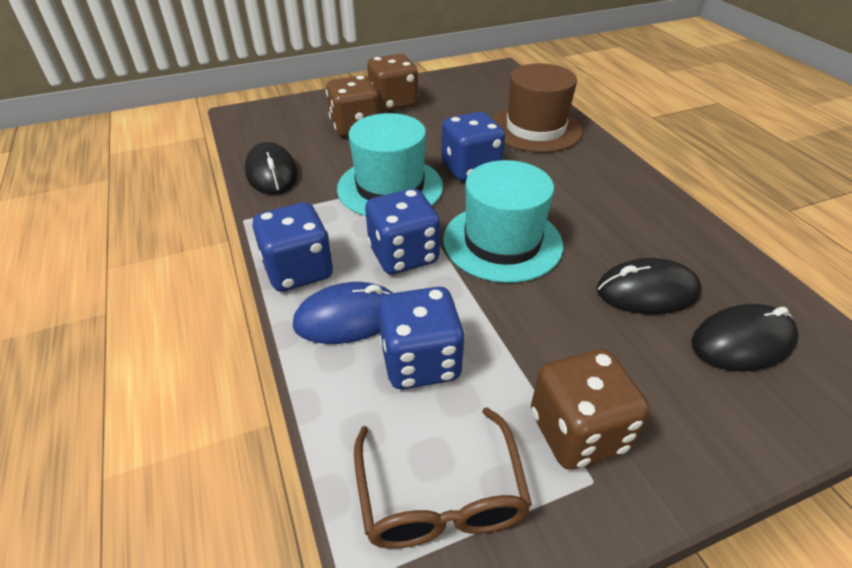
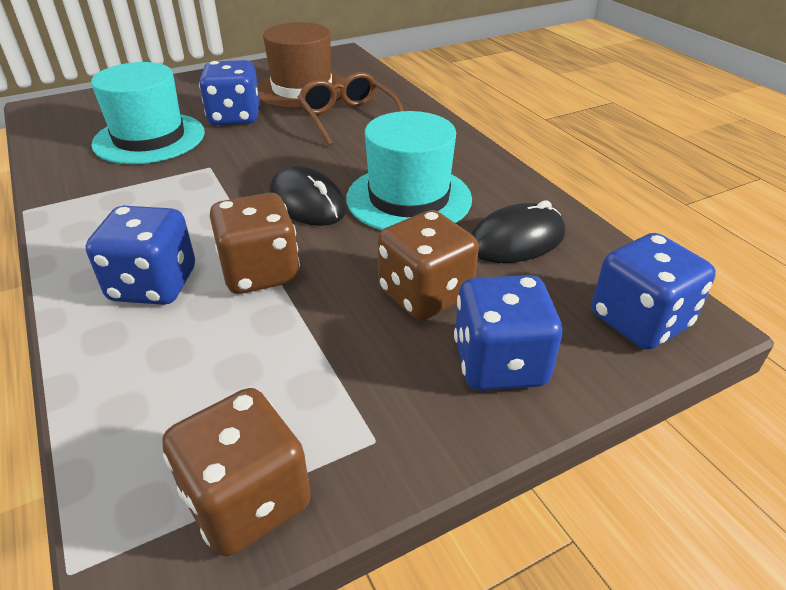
black mouse: [245,142,298,195] [597,258,702,314] [692,304,799,372] = 3 -> [269,166,346,226] [471,200,566,263] = 2
blue mouse: [293,282,392,344] = 1 -> none = 0

